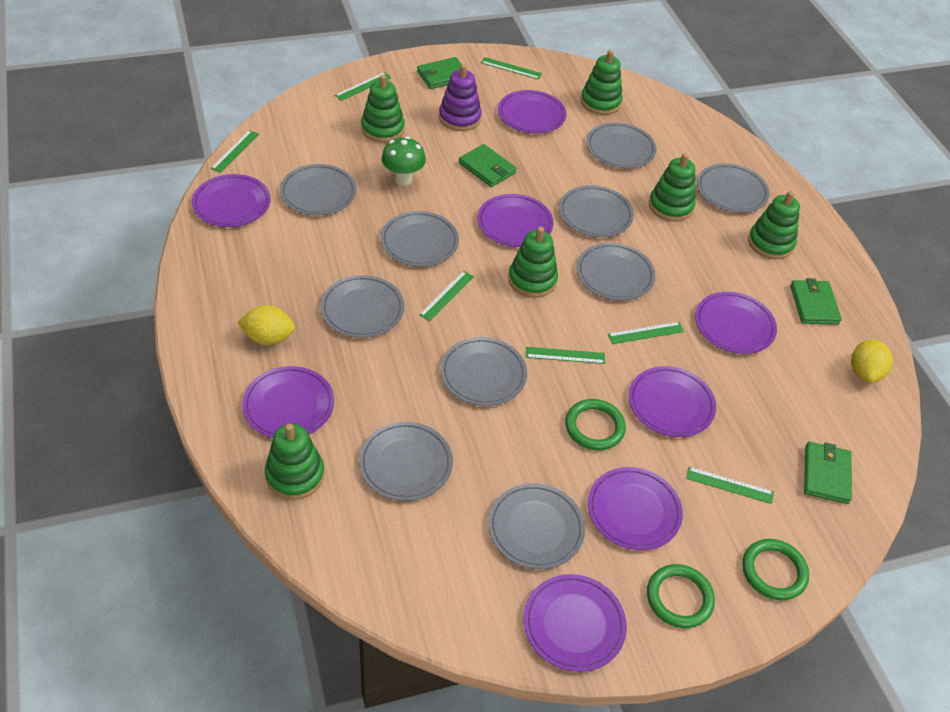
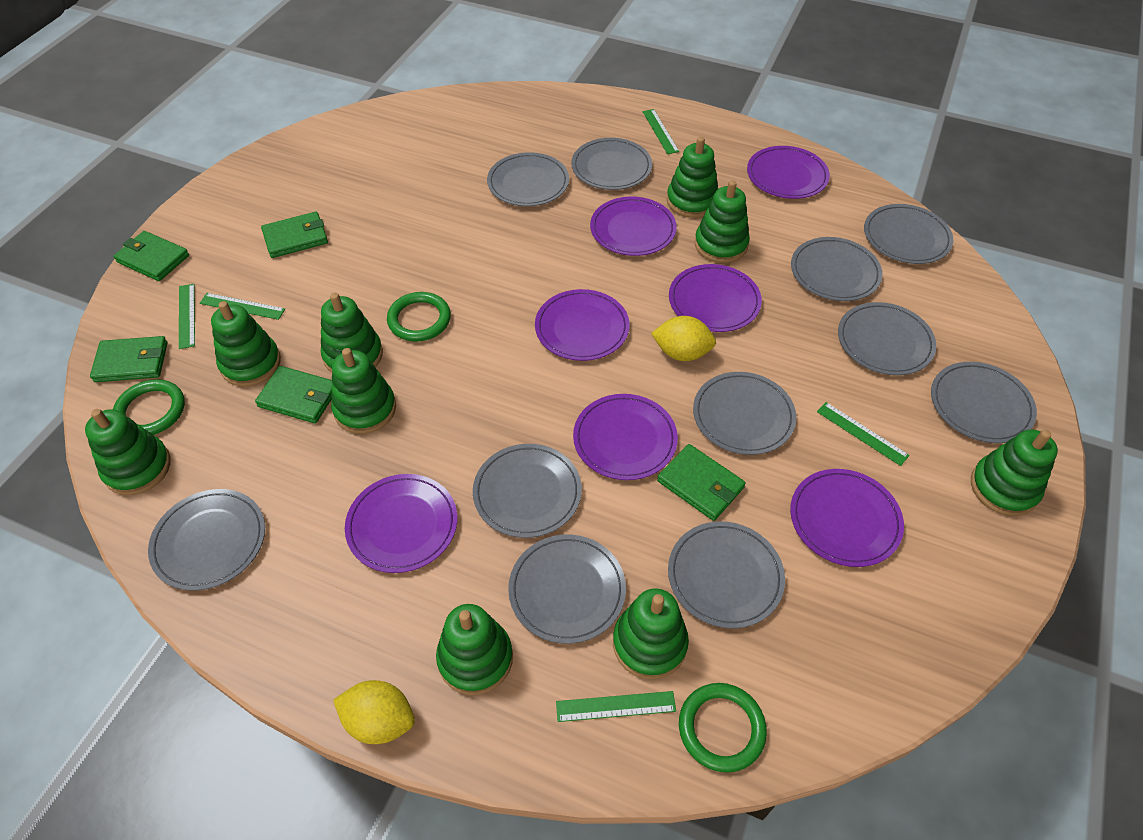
green mushroom: [381,136,426,186] = 1 -> none = 0
green ruler: [211,130,259,173] [335,72,392,101] [419,271,474,321] [481,57,542,79] [526,347,605,364] [608,322,684,344] [686,467,774,504] = 7 -> [179,284,195,349] [200,293,285,320] [556,691,676,722] [643,109,679,154] [817,402,910,466] = 5
green stacking toy: [265,424,325,500] [361,75,405,143] [508,227,558,298] [581,50,623,115] [649,153,696,222] [748,191,800,259] = 6 -> [85,409,171,495] [211,301,281,387] [321,293,383,373] [331,348,396,434] [436,604,513,695] [613,589,689,679] [667,137,718,218] [695,180,750,263] [971,430,1058,516] = 9
green wallet: [417,57,462,89] [459,144,517,187] [790,278,842,325] [804,442,852,504] = 4 -> [90,336,168,382] [113,231,189,281] [255,366,332,424] [261,212,328,258] [657,444,746,521] = 5
grey plate: [280,164,356,216] [320,275,404,338] [359,422,453,501] [380,211,459,267] [441,337,527,406] [488,483,585,569] [559,185,634,237] [577,243,655,300] [586,122,657,169] [697,163,770,213] = 10 -> [148,489,265,591] [473,444,582,538] [487,152,569,206] [508,534,626,644] [571,138,652,190] [668,521,785,628] [693,372,796,455] [791,237,883,301] [838,302,936,375] [864,204,953,264] [931,362,1037,443] = 11
purple plate: [192,174,271,227] [242,366,334,438] [477,194,554,247] [498,90,566,134] [524,574,627,672] [588,467,683,550] [629,366,716,437] [695,292,777,354] = 8 -> [345,474,457,573] [535,289,630,361] [573,394,678,480] [590,197,677,256] [669,264,762,332] [747,146,830,199] [790,469,904,567] = 7
purple stacking toy: [439,64,482,131] = 1 -> none = 0

